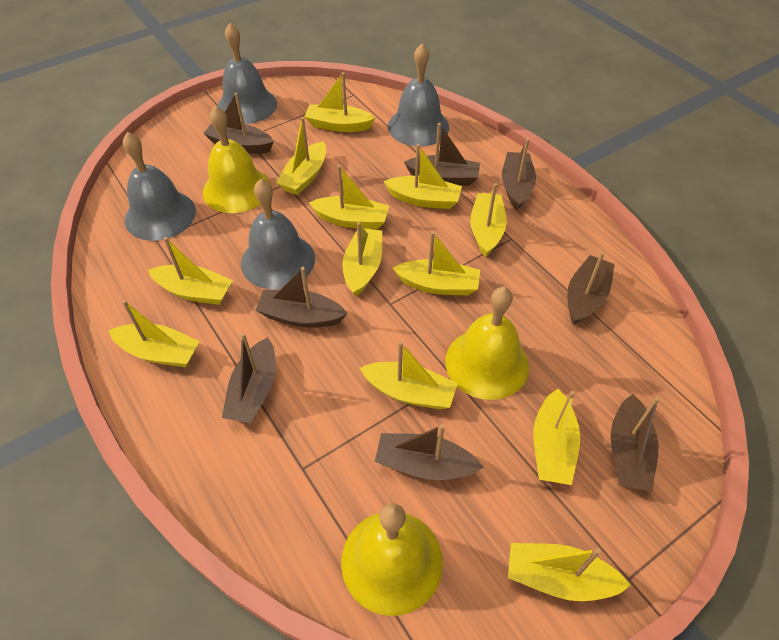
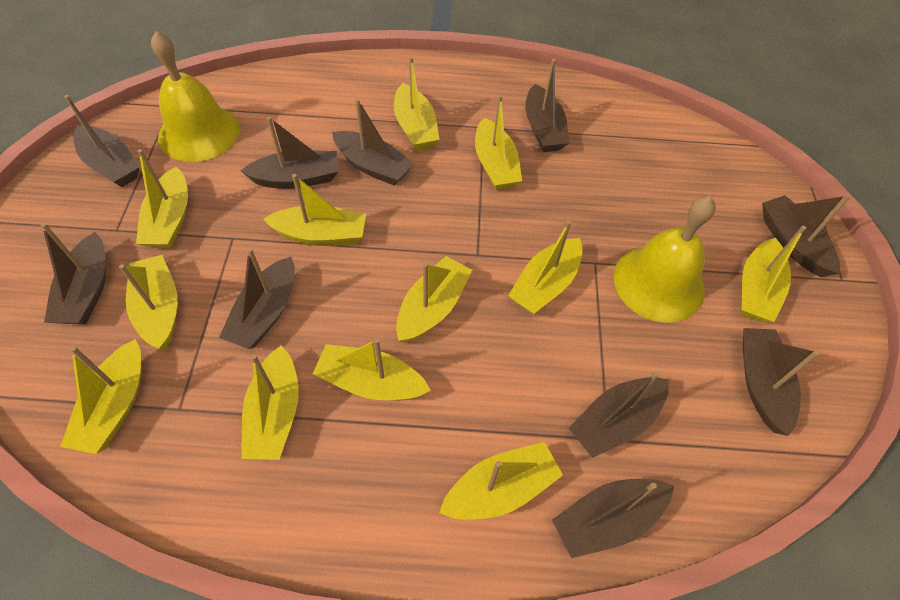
brown boat: [203,93,274,153] [222,333,276,423] [256,267,348,328] [375,424,484,480] [404,123,480,186] [502,138,536,210] [567,252,615,325] [611,394,660,492] = 8 -> [41,223,106,324] [64,95,139,187] [219,248,295,349] [241,117,339,189] [332,99,414,186] [525,59,569,152] [552,479,674,558] [569,371,669,458] [743,328,819,436] [762,194,851,277] = 10
grey bell: [123,132,196,241] [217,23,277,124] [241,179,315,290] [388,43,449,146] = 4 -> none = 0
yellow bell: [203,106,270,213] [341,503,443,616] [445,287,529,400] = 3 -> [151,31,240,162] [614,196,716,323] = 2

